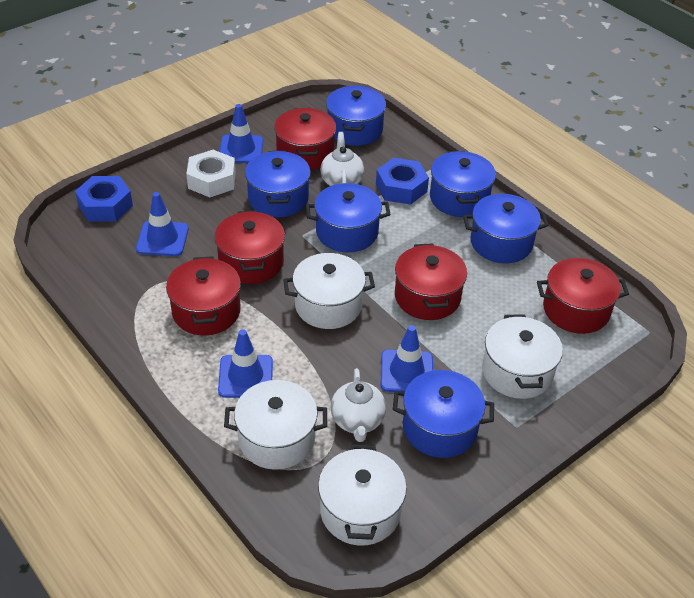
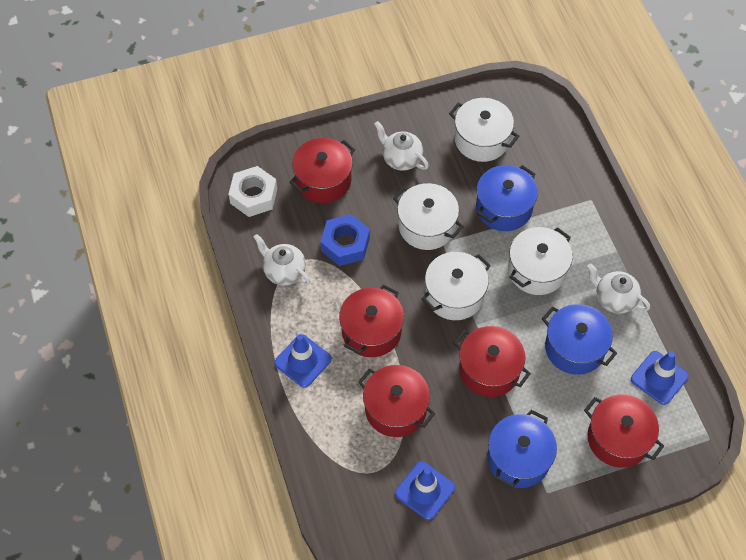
blue nut: [75,176,133,222] [376,158,429,205] = 2 -> [320,214,370,266] = 1
blue pot: [245,151,311,217] [306,183,390,252] [326,86,386,146] [393,370,494,458] [430,151,496,217] [463,194,549,263] = 6 -> [476,165,538,231] [487,410,557,488] [542,304,617,375] = 3
blue traffic cone: [136,192,189,256] [218,329,273,398] [220,104,263,163] [381,325,433,392] = 4 -> [274,334,332,388] [395,461,455,520] [631,351,688,405] = 3
white teapot: [321,132,364,186] [331,368,386,442] = 2 -> [254,234,311,285] [374,121,429,171] [587,263,650,314] = 3

